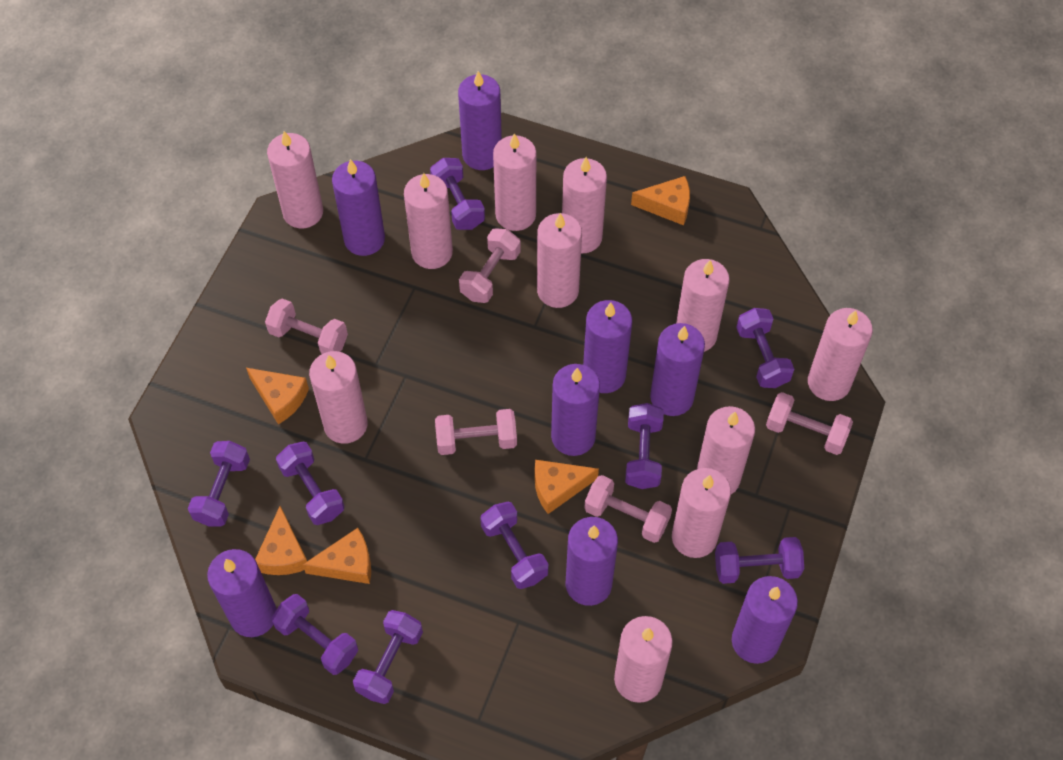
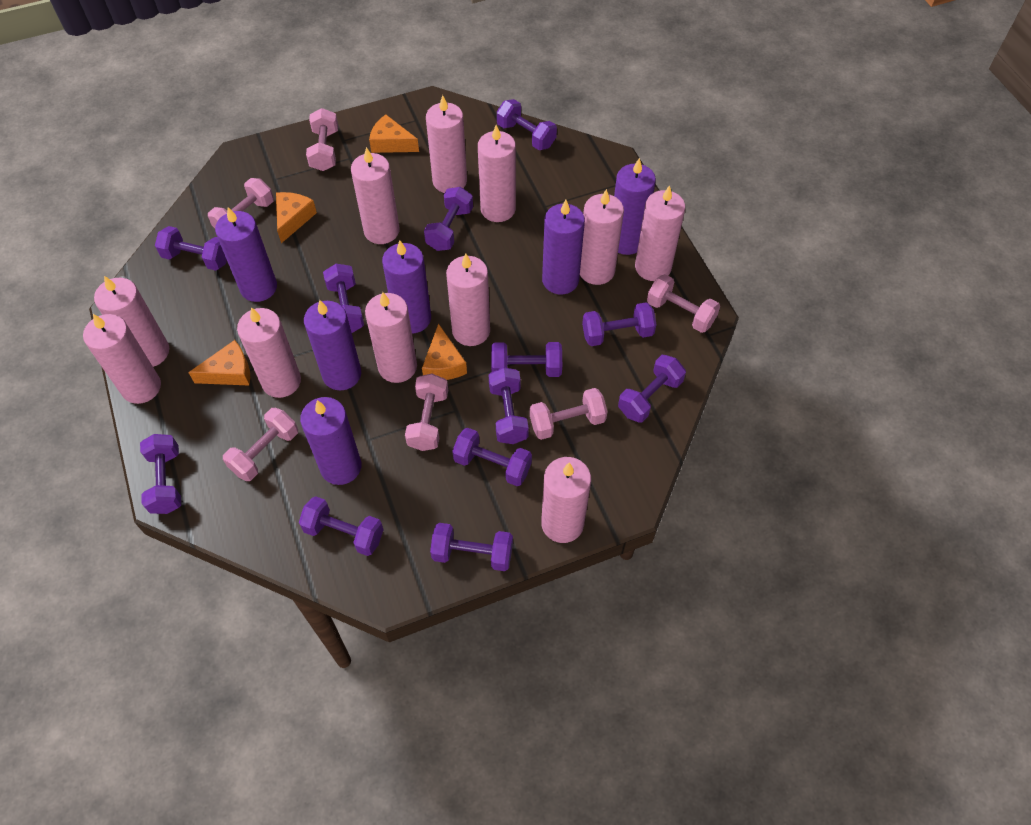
orange cheese: [246,368,309,424] [255,506,307,575] [303,528,371,584] [535,460,599,514] [631,176,690,225] = 5 -> [188,340,250,386] [276,192,317,243] [369,115,419,153] [422,323,467,380] = 4
pink dumbbell: [265,298,348,354] [435,409,517,455] [459,229,521,303] [584,475,672,543] [766,392,853,455] = 5 -> [208,178,274,228] [223,408,298,481] [306,108,338,171] [405,374,448,451] [530,388,608,440] [647,274,720,333] = 6
purple candle: [207,549,277,637] [332,159,385,256] [458,71,502,170] [551,364,600,456] [565,517,618,606] [583,300,632,393] [650,323,705,416] [732,576,798,664] = 8 -> [215,207,277,302] [300,397,361,485] [304,300,361,391] [382,240,431,333] [542,200,585,294] [614,158,656,255] = 6
purple dumbbell: [188,441,250,526] [272,594,358,675] [276,442,344,525] [353,610,423,704] [430,158,485,230] [480,502,549,589] [625,403,664,489] [715,537,804,584] [736,308,794,388] = 9 -> [140,434,181,514] [155,226,227,271] [299,496,384,556] [323,264,364,333] [424,187,473,251] [430,523,513,571] [452,428,532,486] [489,367,529,444] [491,342,562,377] [497,99,557,150] [582,302,656,346] [618,355,686,423] = 12

